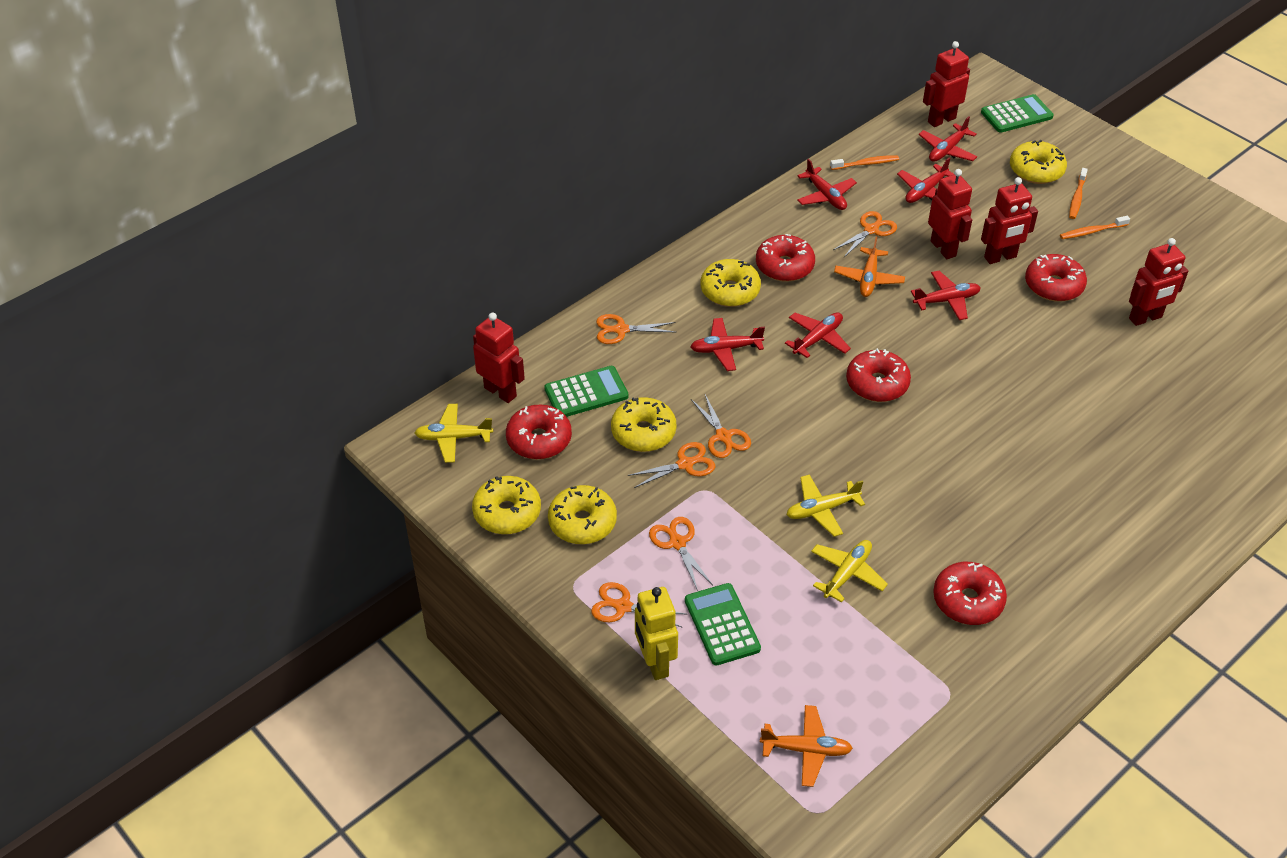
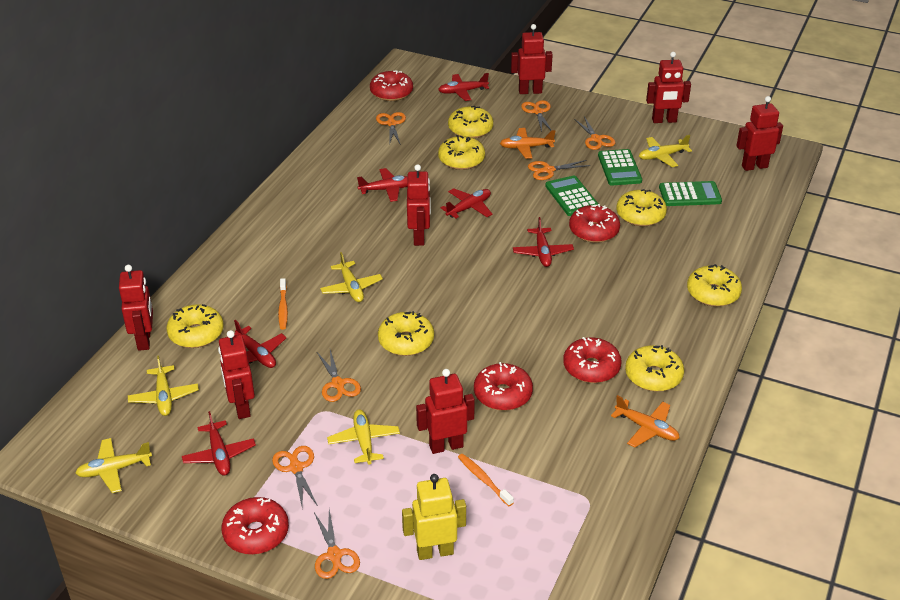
orange scissors: [591,582,686,628] [596,314,676,344] [628,442,715,488] [649,517,713,591] [691,395,751,458] [833,211,897,257] = 6 -> [272,446,318,510] [314,509,360,579] [317,350,361,402] [376,112,406,145] [521,100,551,132] [528,160,591,180] [574,117,615,150] = 7
orange toothbrush: [830,155,899,170] [1060,216,1130,239] [1069,168,1088,219] = 3 -> [278,278,288,330] [458,454,514,506] = 2
red robot: [473,313,525,403] [923,41,970,127] [928,169,972,259] [981,177,1038,264] [1129,238,1188,326] = 5 -> [119,265,153,351] [218,330,255,419] [407,164,431,246] [416,369,475,454] [511,24,553,94] [646,52,691,123] [736,96,783,171] = 7
yellow donut: [472,476,541,534] [548,485,617,544] [611,397,676,452] [701,259,761,307] [1010,140,1067,184] = 5 -> [166,304,223,348] [378,311,434,356] [438,135,485,170] [448,106,493,138] [616,189,667,226] [625,345,684,392] [687,264,742,307] = 7
yellow plane: [414,404,493,463] [786,474,865,537] [811,540,888,603] = 3 -> [75,438,152,493] [128,355,199,416] [320,252,383,302] [327,410,400,465] [639,135,692,167] = 5

